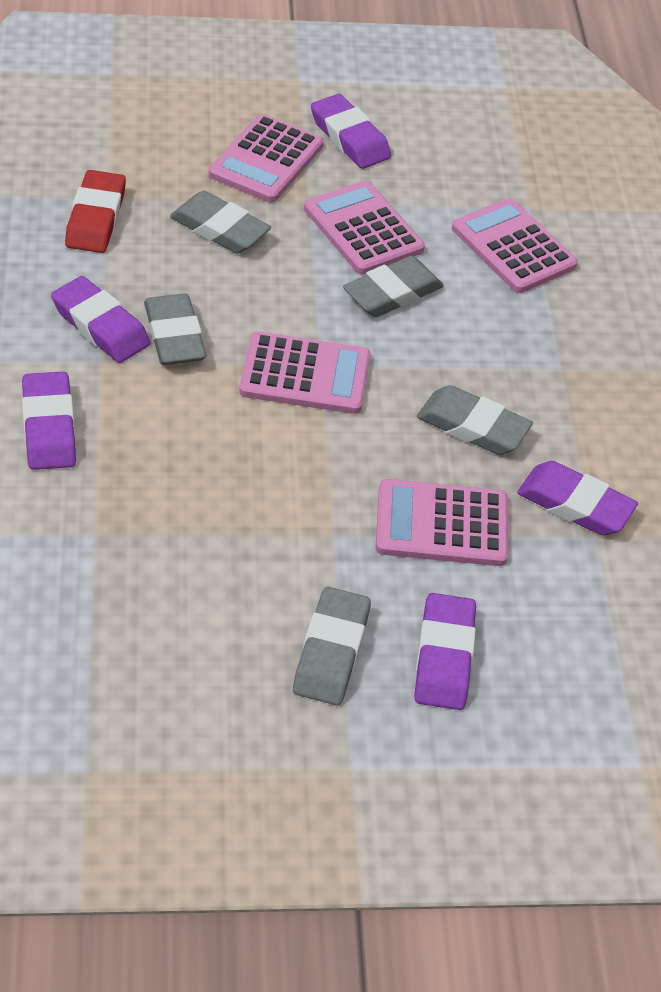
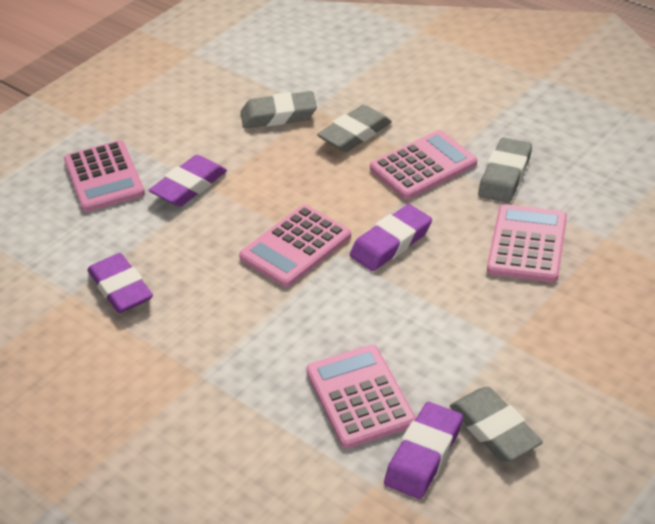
grey eraser: [144,293,206,365] [170,191,271,253] [293,587,371,705] [343,256,444,317] [417,385,533,455] = 5 -> [241,91,317,128] [317,105,392,152] [450,387,543,462] [478,138,532,203] = 4
purple eraser: [22,372,76,470] [51,276,150,363] [311,94,391,169] [414,593,476,710] [517,461,638,536] = 5 -> [88,253,153,313] [149,155,227,206] [350,204,432,271] [384,402,463,499] = 4
red eraser: [65,170,126,253] = 1 -> none = 0

